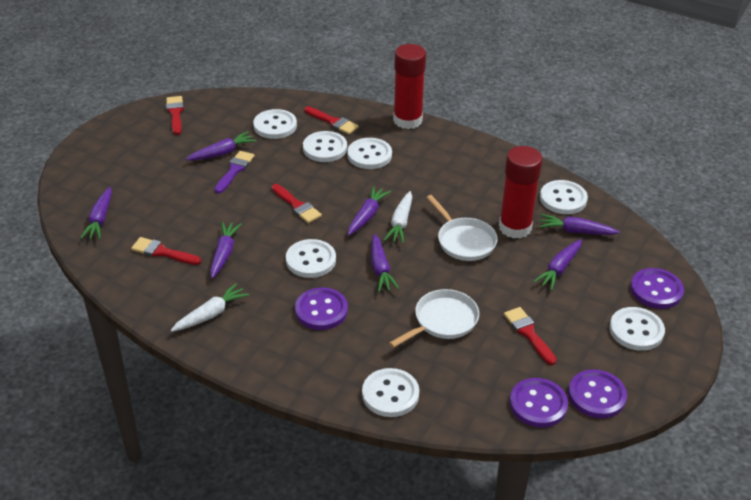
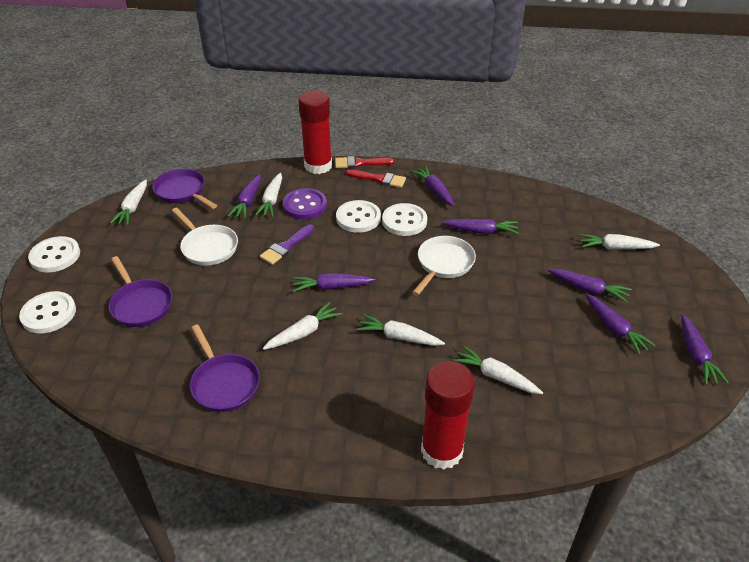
purple button: [295,288,348,330] [510,378,568,427] [568,369,627,418] [630,268,684,309] = 4 -> [283,188,327,220] = 1
purple pan: none = 0 -> [108,256,172,327] [152,169,217,209] [190,324,260,412] = 3
red brush: [131,237,201,265] [166,96,184,135] [271,184,322,223] [304,106,359,134] [504,307,557,365] = 5 -> [335,156,395,168] [346,169,406,188] = 2
white button: [253,109,297,139] [286,239,336,278] [303,131,347,162] [347,138,392,169] [362,368,419,417] [540,180,588,214] [609,307,665,351] = 7 -> [19,291,76,333] [28,236,80,273] [336,200,381,233] [382,203,427,236] = 4
white carrot: [170,283,249,332] [384,191,412,244] = 2 -> [110,180,147,225] [255,173,282,217] [263,302,342,350] [356,314,445,346] [453,346,543,394] [579,234,660,249] = 6

